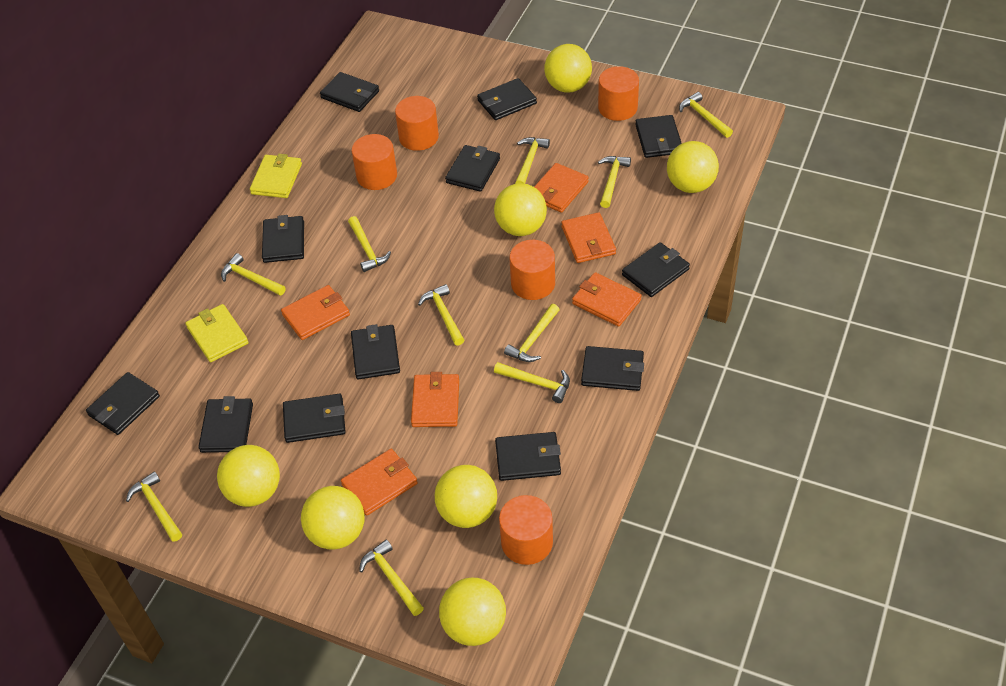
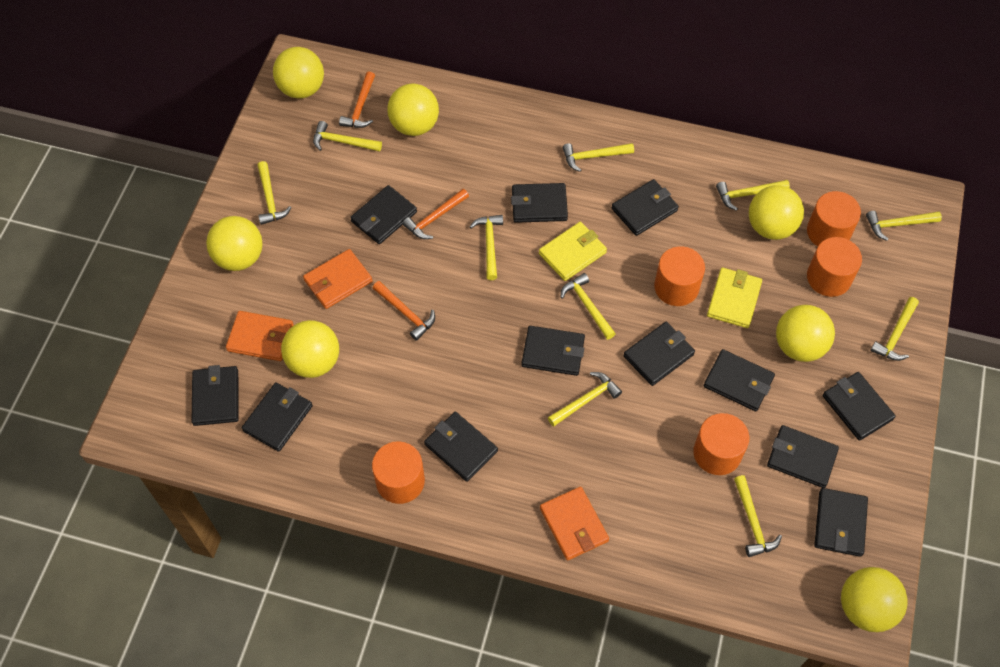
orange hammer: none = 0 -> [339,71,375,128] [373,281,435,341] [402,189,469,239] = 3
orange wallet: [281,285,350,340] [341,449,418,516] [411,372,459,427] [534,163,589,213] [561,212,616,263] [572,272,641,327] = 6 -> [226,311,293,361] [303,249,373,309] [540,487,609,560] = 3

